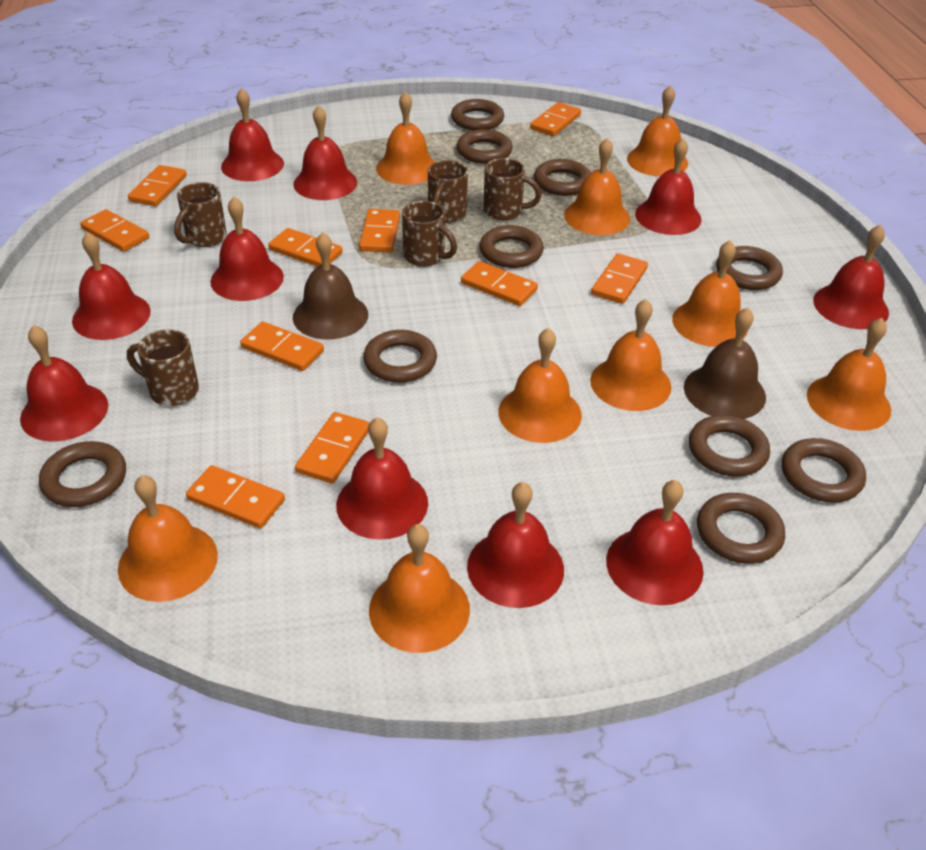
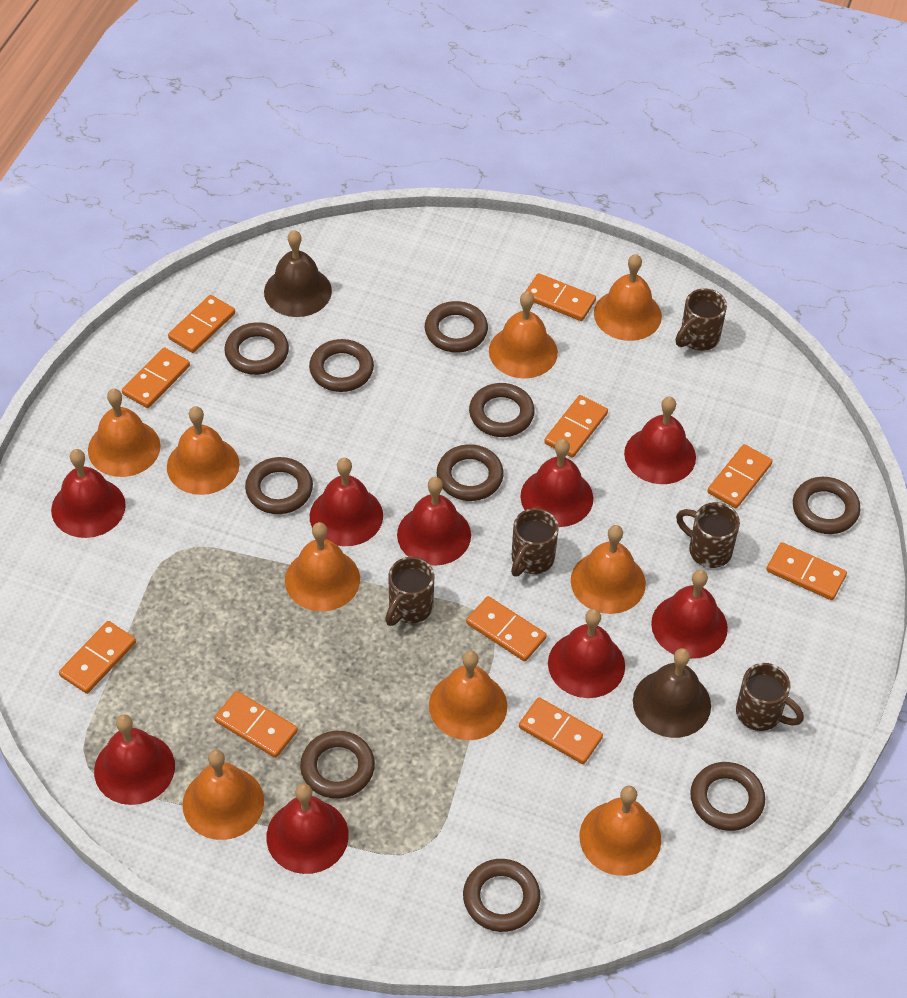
red bell: [20,325,108,442] [72,232,151,340] [210,197,284,301] [221,88,284,181] [293,105,357,200] [336,417,428,540] [467,482,564,608] [606,480,704,605] [635,138,702,235] [813,224,889,329] = 10 -> [51,449,126,538] [94,714,175,805] [266,783,349,874] [310,458,383,546] [397,477,471,566] [520,439,593,527] [548,609,625,698] [624,396,696,484] [651,570,728,659] = 9

